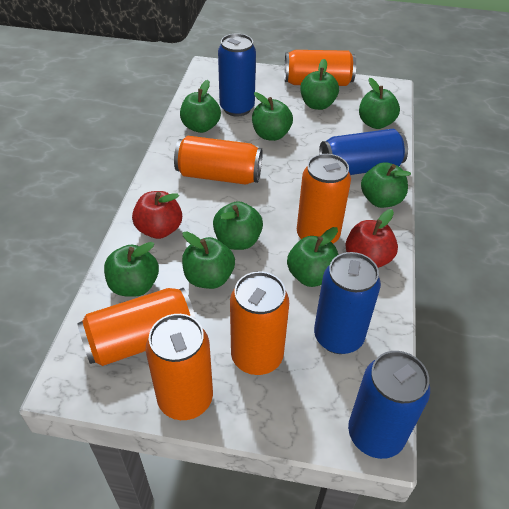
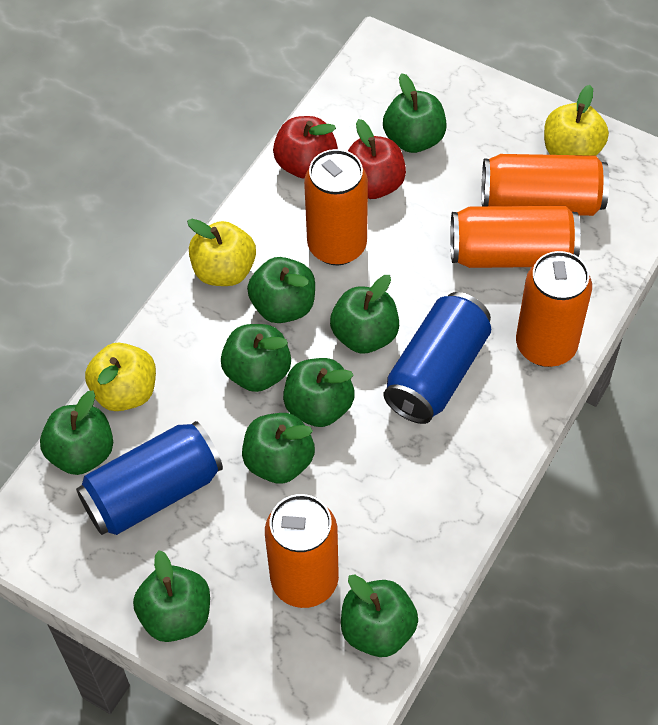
blue can: [218,33,256,117] [314,252,381,354] [319,129,408,175] [348,351,430,459] = 4 -> [76,421,223,535] [383,292,491,424] = 2
orange can: [77,288,196,366] [146,314,213,420] [174,136,263,185] [230,271,289,375] [284,50,356,86] [297,154,351,244] = 6 -> [265,494,339,608] [304,149,368,265] [450,205,581,268] [482,154,609,216] [516,251,592,367] = 5
yellow apple: none = 0 -> [85,343,156,411] [187,219,256,286] [544,85,609,156] = 3

